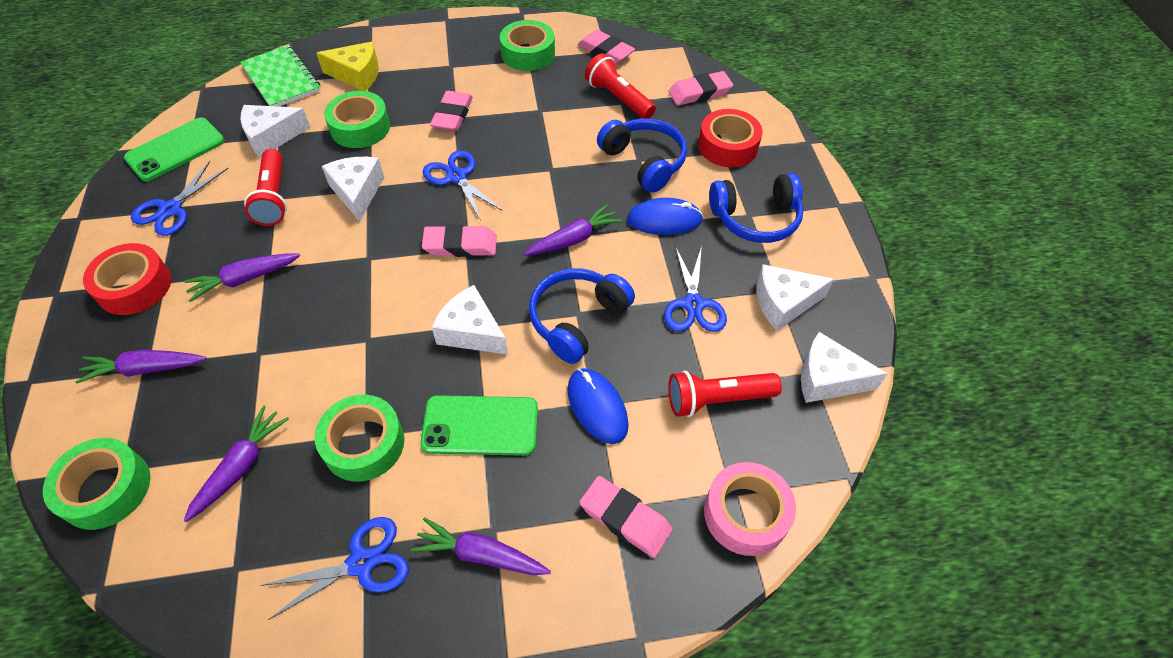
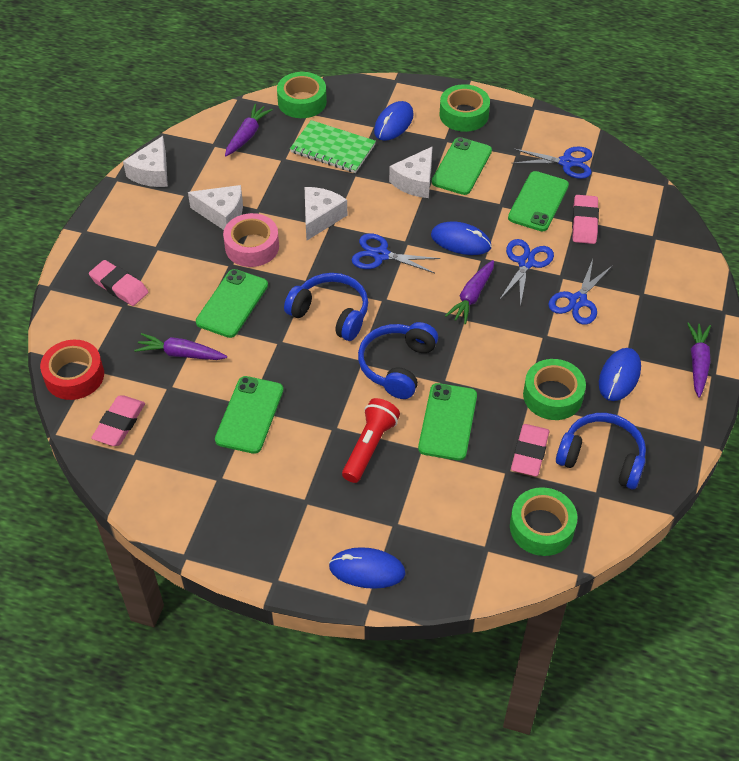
blue mouse: [567,368,629,444] [627,198,703,235] = 2 -> [329,547,405,589] [374,101,414,141] [431,221,492,255] [599,348,641,401] = 4
green phone: [124,118,225,181] [420,395,538,456] = 2 -> [196,269,268,338] [215,376,283,454] [418,383,477,461] [432,137,492,195] [508,171,569,231] = 5
pink eraser: [422,224,497,257] [430,91,473,131] [578,30,635,64] [580,476,673,558] [668,71,733,106] = 5 -> [89,260,148,306] [91,396,145,446] [511,424,549,476] [572,195,599,244] = 4
purple carrot: [75,350,206,384] [183,406,289,522] [184,253,300,302] [411,517,551,575] [524,204,622,256] = 5 -> [134,333,227,360] [225,104,273,156] [445,260,494,324] [687,322,711,398] = 4
red flashlight: [244,149,287,226] [585,53,656,118] [668,371,782,417] = 3 -> [342,398,400,483] = 1
red tape: [83,243,171,315] [698,109,763,167] = 2 -> [40,340,104,400] = 1
white cheese: [240,105,311,158] [322,157,384,222] [432,285,508,355] [756,264,834,331] [801,332,888,403] = 5 -> [123,136,168,187] [188,185,243,230] [305,187,347,240] [389,147,432,198] = 4
yellow cheese: [316,42,379,91] = 1 -> none = 0

